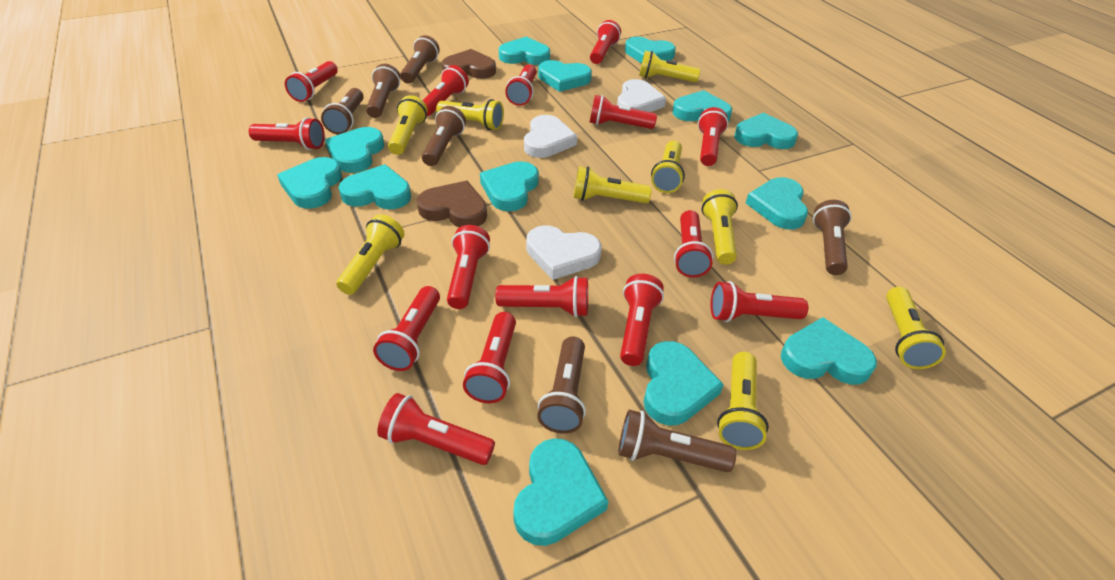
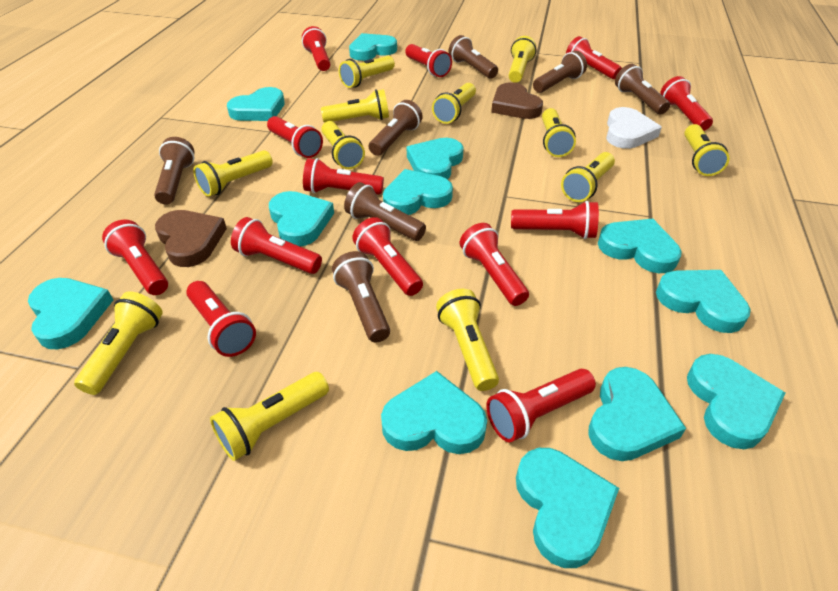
red flashlight: [249,117,325,150] [285,61,338,102] [373,286,440,371] [377,393,495,465] [423,65,469,116] [447,225,490,309] [463,312,516,403] [495,276,588,317] [505,64,537,106] [589,95,657,129] [590,20,621,64] [620,274,664,366] [674,210,713,278] [698,107,728,166] [711,281,808,322] = 15 -> [102,219,168,295] [186,281,256,357] [231,217,322,274] [267,116,323,158] [302,26,330,71] [303,158,384,195] [352,217,423,296] [405,44,452,77] [460,223,529,306] [486,369,596,442] [511,201,599,239] [566,36,622,79] [660,76,713,131] = 13
turquoise heart: [277,157,342,209] [325,127,384,173] [339,164,411,209] [480,161,539,212] [499,37,550,65] [513,438,609,546] [538,60,592,92] [625,37,676,64] [643,341,724,425] [672,90,732,122] [734,113,798,149] [746,177,808,229] [781,317,877,385] = 13 -> [28,278,113,349] [227,87,285,121] [269,191,334,246] [349,33,397,61] [381,371,487,454] [383,169,453,215] [407,138,464,179] [516,448,619,568] [589,367,686,461] [598,219,682,273] [656,270,751,333] [687,354,785,449] = 12
white heart: [524,115,577,158] [526,225,602,280] [617,79,666,112] = 3 -> [606,107,662,149] = 1
yellow flashlight: [336,214,404,295] [388,95,427,155] [436,99,504,130] [574,166,652,203] [639,51,700,82] [651,140,685,193] [702,189,738,265] [717,352,769,450] [886,287,946,369] = 9 -> [74,291,163,395] [193,150,273,197] [210,372,329,461] [321,89,389,123] [321,121,365,169] [339,56,395,88] [432,83,476,124] [436,289,499,391] [509,36,536,83] [542,108,576,157] [561,152,615,202] [684,124,729,176] = 12

